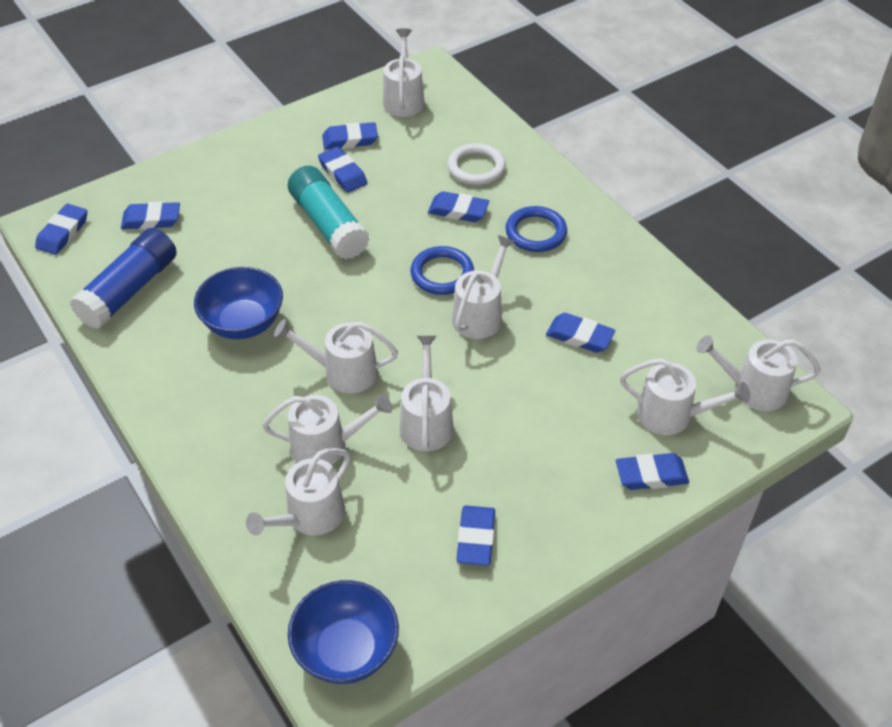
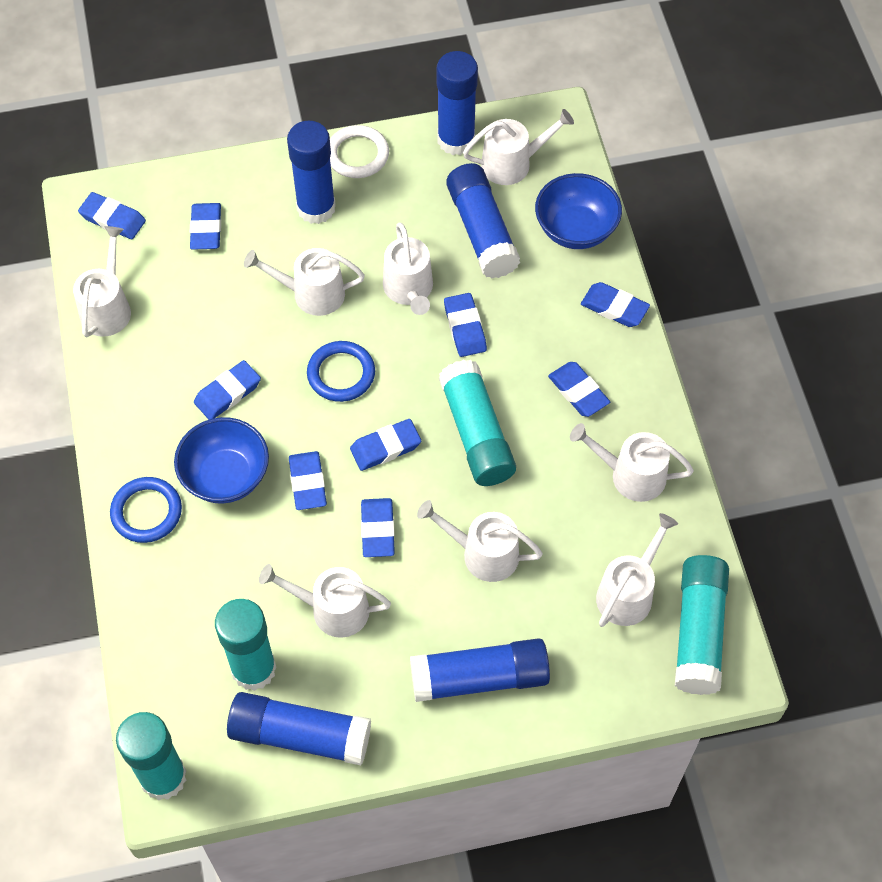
blue eraser: [35,204,87,255] [121,202,180,229] [318,147,368,193] [322,122,378,150] [428,191,489,222] [456,506,495,565] [546,313,615,353] [616,453,689,490] = 8 -> [78,192,146,239] [190,203,221,250] [194,360,261,420] [289,451,327,510] [350,419,421,471] [361,498,395,557] [444,293,487,357] [548,362,610,417] [581,282,650,327] = 9
blue glue stick: [70,228,177,329] = 1 -> [227,692,371,765] [287,121,336,224] [410,638,550,702] [436,51,478,155] [446,163,520,278] = 5
turquoise glue stick: [288,166,370,260] = 1 -> [116,712,187,800] [215,599,277,691] [439,360,516,486] [675,555,729,695] = 4

